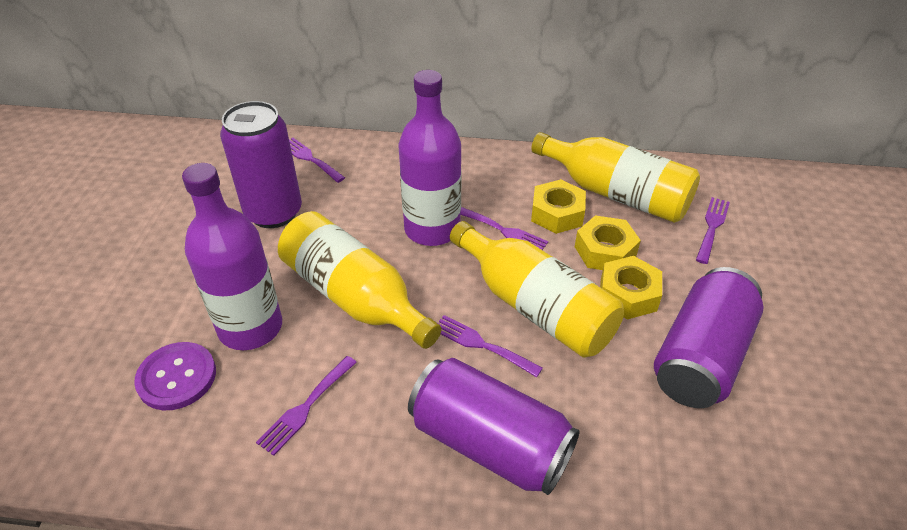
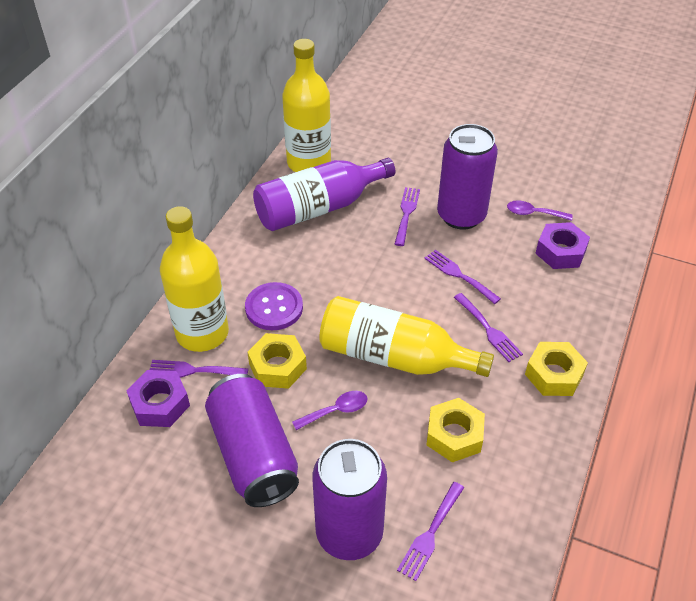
purple bottle: [182,163,282,350] [399,70,462,246] = 2 -> [253,158,395,231] = 1
purple nut: none = 0 -> [126,370,190,427] [535,222,590,269] = 2
purple spoon: none = 0 -> [292,391,368,430] [507,200,573,221] = 2

